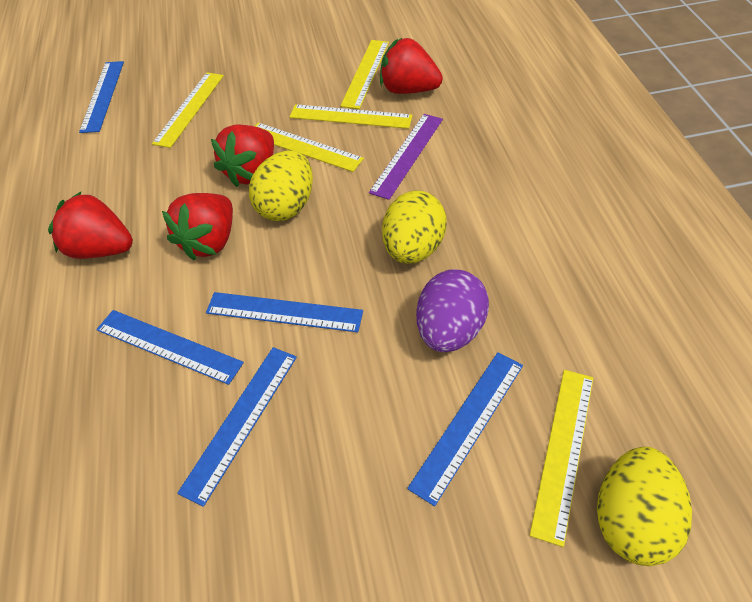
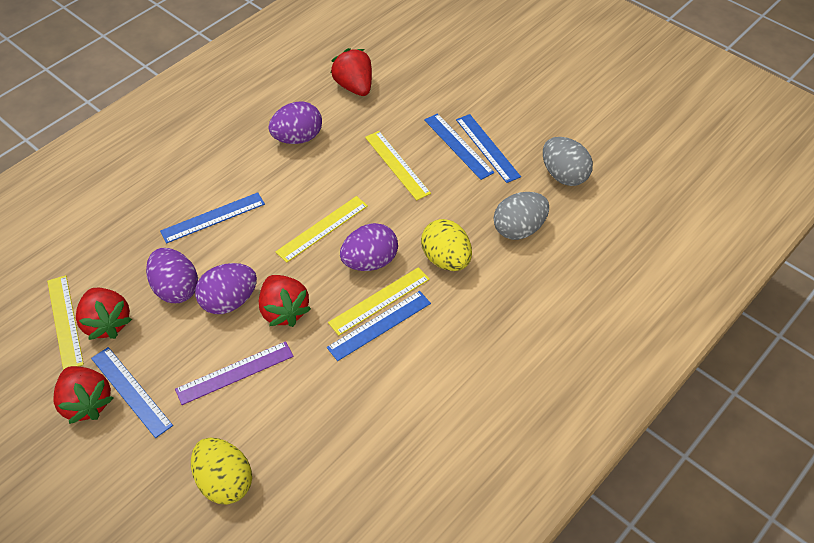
grey egg: none = 0 -> [494,192,549,240] [543,137,593,186] = 2
purple egg: [416,269,489,352] = 1 -> [146,248,198,303] [195,263,257,314] [268,101,322,144] [340,223,398,271] = 4
yellow egg: [249,151,313,221] [382,191,447,264] [597,447,692,566] = 3 -> [191,438,252,505] [421,219,472,271] = 2
yellow ruler: [152,73,224,148] [255,123,364,172] [290,104,413,129] [340,40,389,109] [529,370,593,547] = 5 -> [47,275,84,370] [275,196,368,263] [328,267,430,336] [365,131,431,200] = 4

